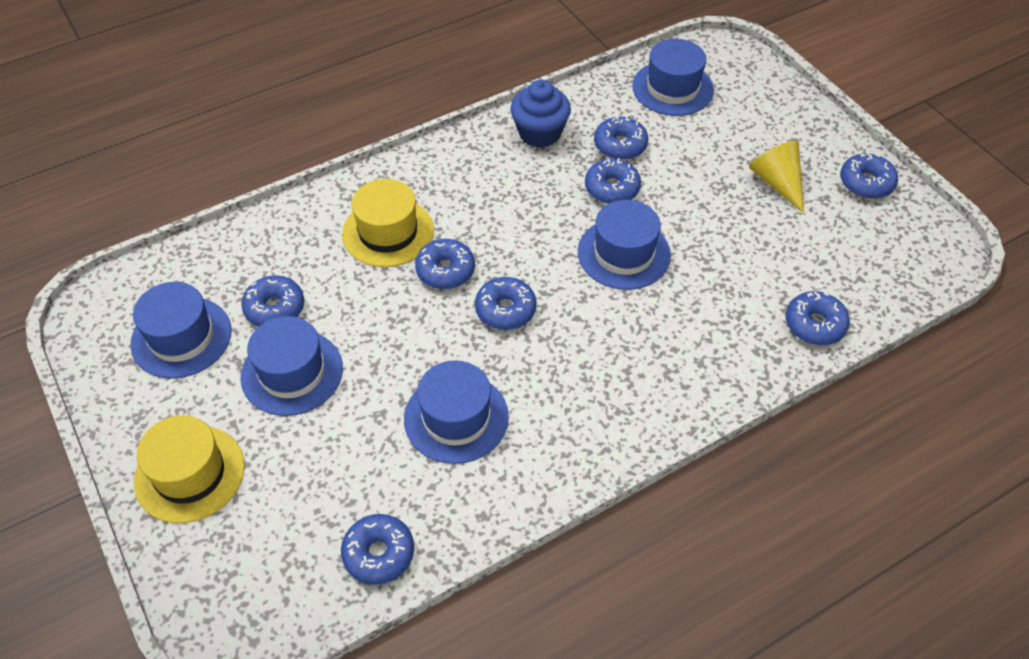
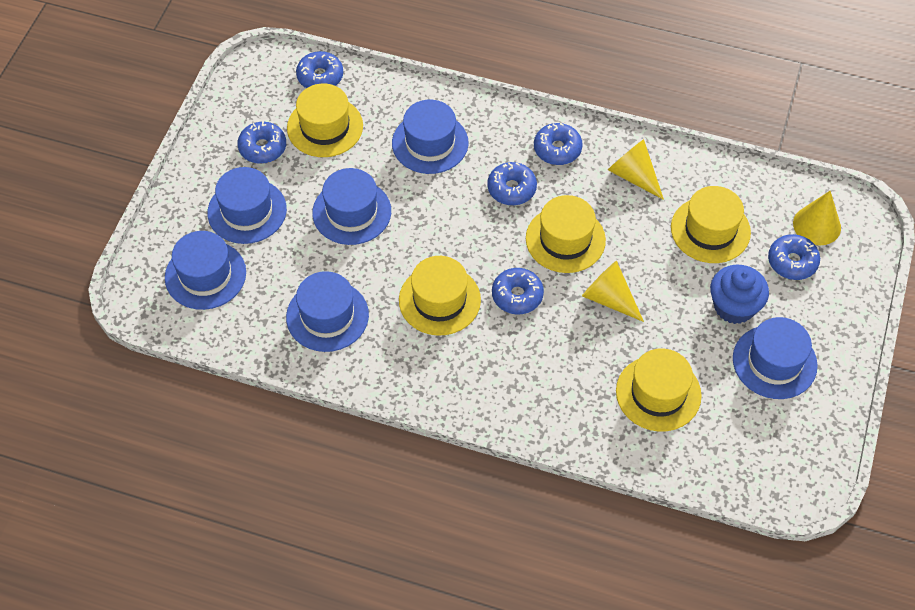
blue donut: [241,275,304,327] [341,514,414,585] [415,239,475,289] [475,277,537,330] [585,158,641,204] [594,116,649,160] [786,291,850,345] [840,153,898,199] = 8 -> [237,121,286,164] [296,51,343,88] [487,162,537,205] [492,268,544,315] [534,123,583,165] [768,234,820,280] = 6
blue hat: [130,282,231,379] [241,316,343,416] [404,360,509,464] [578,200,671,290] [632,39,714,116] = 5 -> [165,231,246,310] [207,167,287,244] [286,271,369,352] [312,168,391,245] [392,100,468,174] [733,317,818,399] = 6
yellow cone: [749,141,804,213] = 1 -> [582,261,644,322] [608,139,664,200] [793,191,841,246] = 3
yellow hat: [134,415,245,523] [342,179,434,267] = 2 -> [287,83,363,157] [399,256,481,336] [526,195,606,273] [616,348,702,432] [671,186,751,263] = 5

